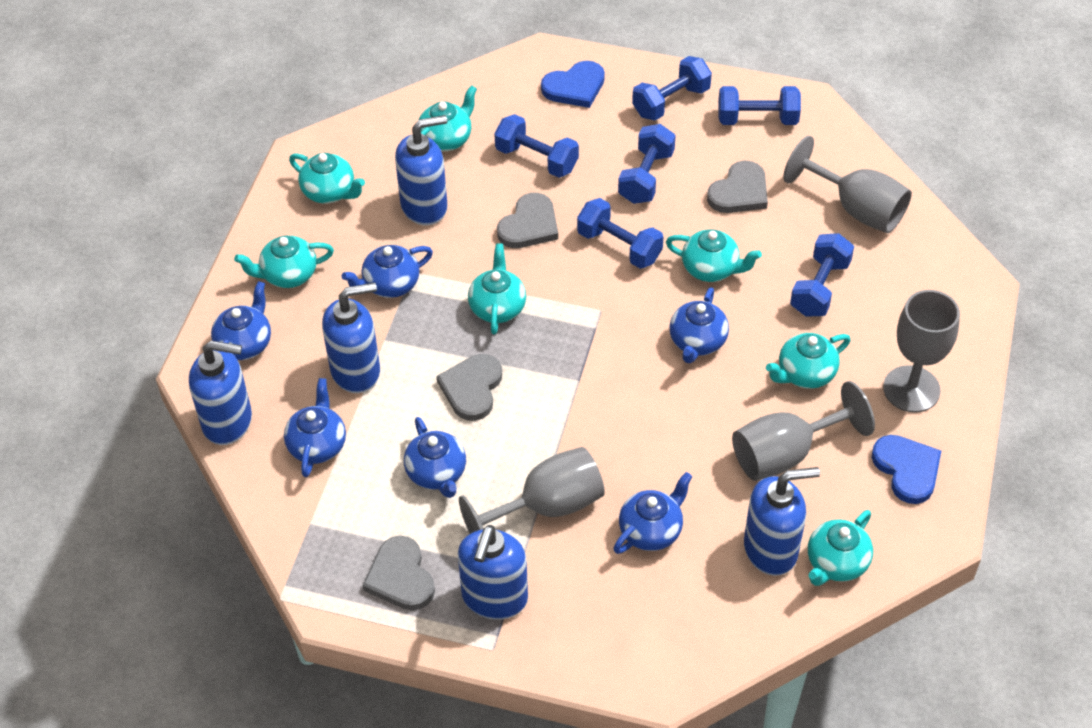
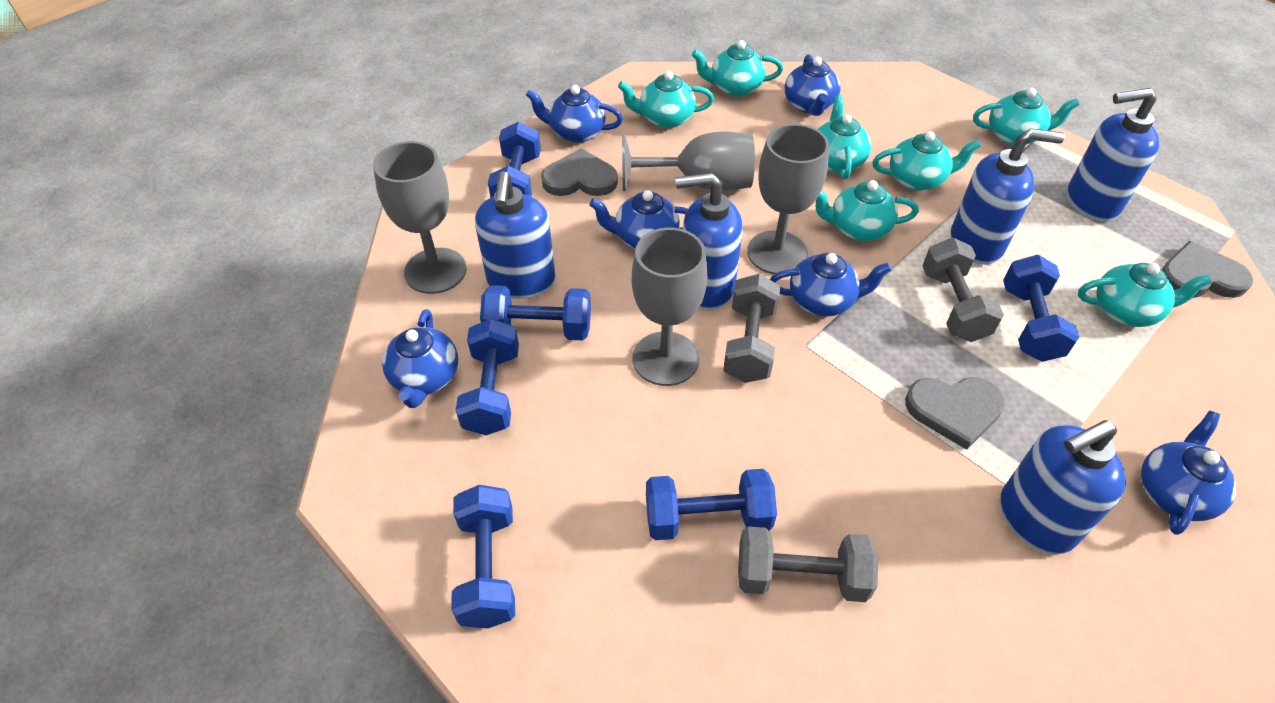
blue heart: [541,61,605,108] [872,435,941,504] = 2 -> none = 0
grey dumbbell: none = 0 -> [723,274,780,383] [738,526,878,602] [922,238,1004,342] = 3
grey heart: [362,536,435,610] [437,354,502,421] [497,193,558,248] [707,161,768,213] = 4 -> [541,148,618,196] [905,377,1005,450] [1161,241,1253,298] = 3

